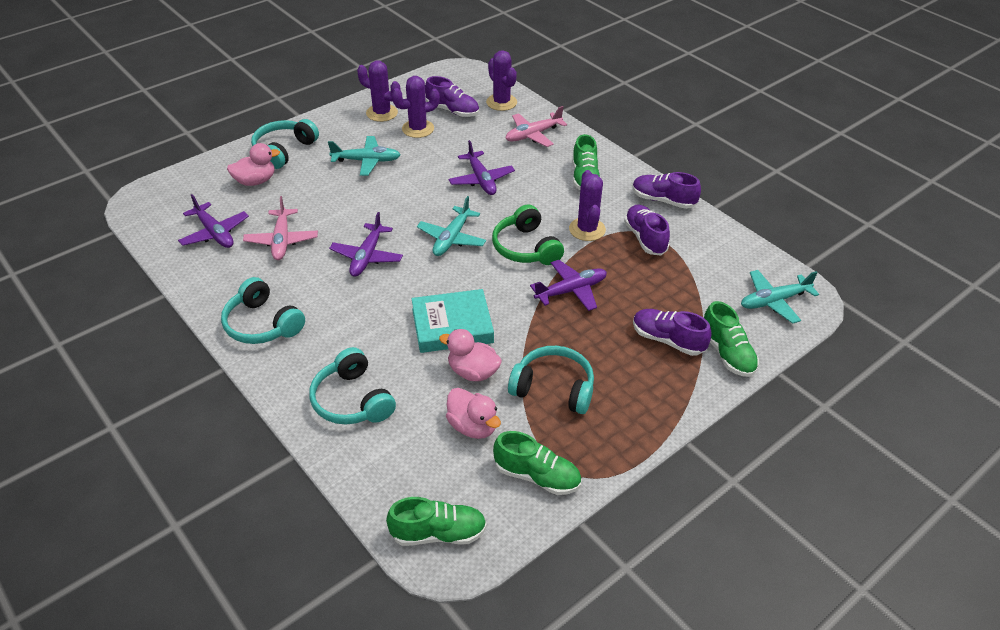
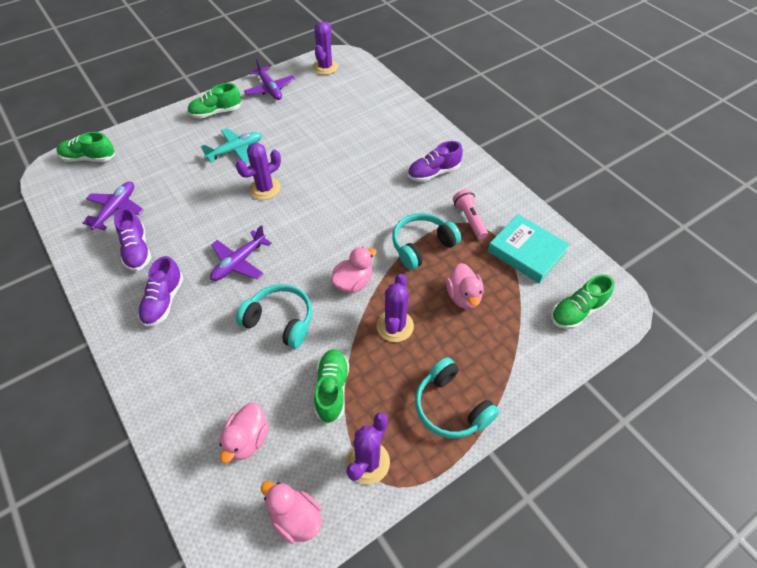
green headphones: [492,204,564,265] = 1 -> none = 0
pink duck: [227,143,280,186] [439,329,502,381] [446,388,501,439] = 3 -> [219,403,269,463] [261,481,322,544] [331,247,377,293] [446,263,484,309] = 4
pink flashlight: none = 0 -> [453,189,488,240] = 1
pink plane: [243,196,318,260] [506,106,567,147] = 2 -> none = 0
purple plane: [178,194,249,248] [329,212,403,277] [448,140,515,195] [530,260,607,311] = 4 -> [82,182,144,231] [210,225,272,281] [244,58,295,100] = 3
purple shoe: [425,76,479,117] [624,205,670,255] [632,172,701,209] [633,309,712,356] = 4 -> [114,208,151,271] [138,256,183,327] [408,141,463,182] = 3
turquoise headphones: [221,277,305,344] [251,119,319,169] [309,347,396,424] [508,346,594,414] = 4 -> [236,284,312,348] [392,213,461,270] [415,357,499,439] = 3
turquoise plane: [328,136,401,176] [417,196,486,256] [741,270,819,324] = 3 -> [201,128,262,163] = 1

